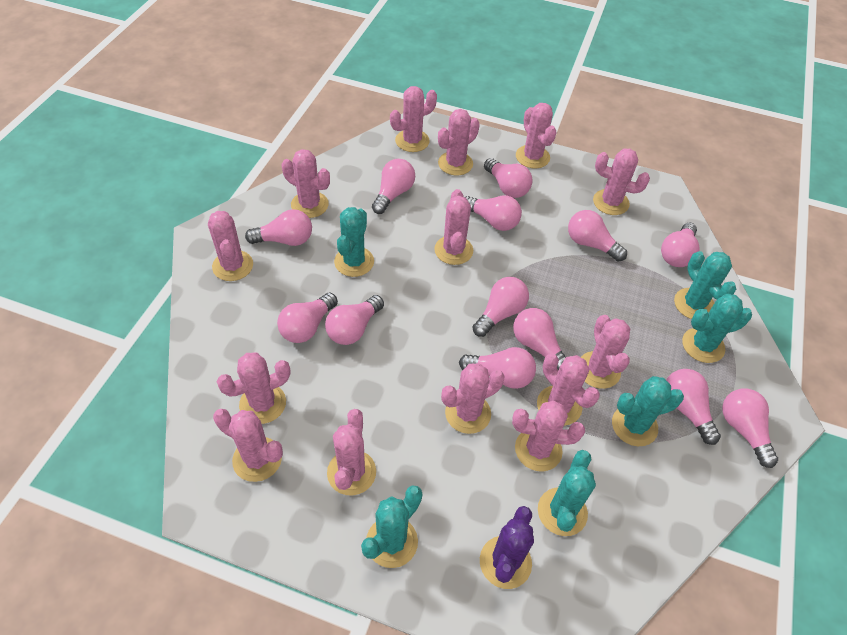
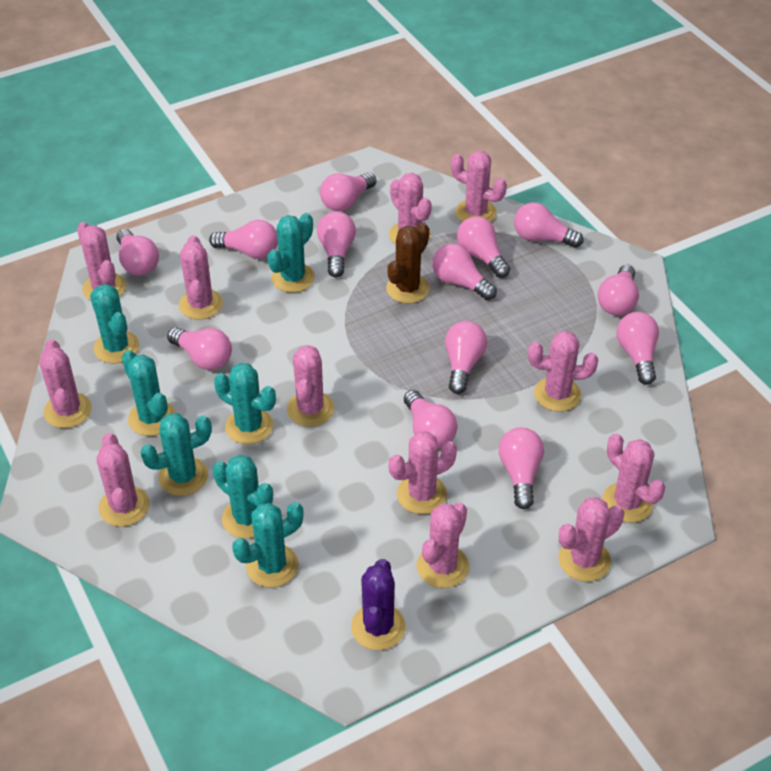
brown cactus: none = 0 -> [386,223,430,303] = 1
pink cactus: [208,211,253,281] [213,409,283,482] [217,352,291,424] [282,149,330,218] [327,409,376,495] [390,86,437,152] [434,189,473,265] [438,109,480,175] [441,363,505,434] [512,401,585,471] [516,103,557,169] [537,354,600,426] [580,315,630,389] [593,149,650,215] = 14 -> [39,339,92,428] [77,222,126,300] [96,433,150,527] [179,235,223,320] [287,345,334,427] [389,173,432,245] [389,431,457,514] [417,502,469,588] [451,151,507,222] [528,331,598,411] [559,497,624,582] [602,433,665,523] = 12
turquoise cactus: [334,207,374,277] [361,485,422,568] [538,450,596,536] [612,376,684,446] [674,251,736,319] [682,294,752,363] = 6 -> [90,284,139,364] [122,350,176,436] [140,413,212,496] [213,455,273,539] [214,363,276,444] [232,502,304,588] [267,213,315,293] = 7

